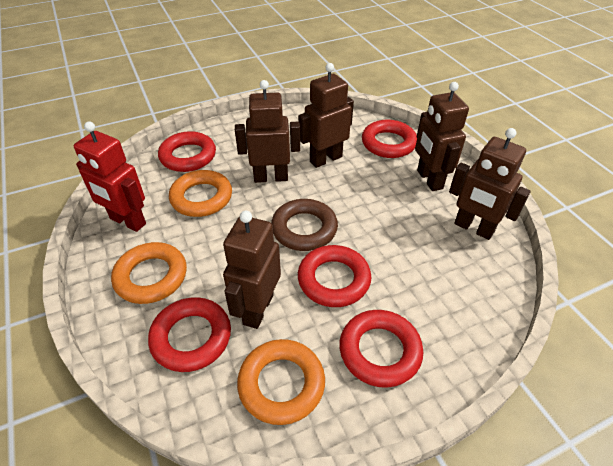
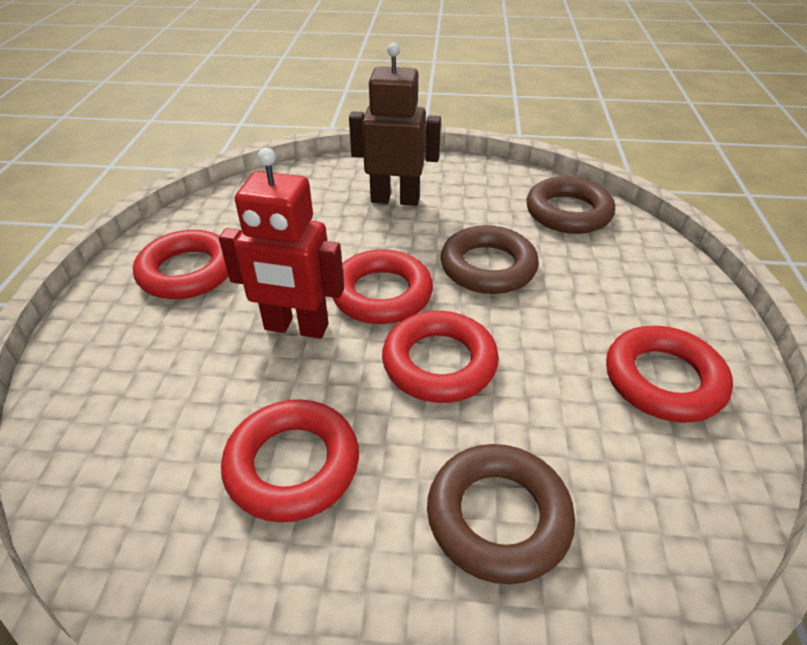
brown ring: [271,199,338,251] = 1 -> [427,444,575,584] [441,225,539,294] [527,177,615,234] = 3
brown robot: [223,211,281,329] [235,80,300,183] [298,63,354,168] [415,82,469,191] [449,128,530,240] = 5 -> [349,43,441,206] = 1
orange ring: [111,242,187,304] [169,170,232,217] [237,339,325,425] = 3 -> none = 0

